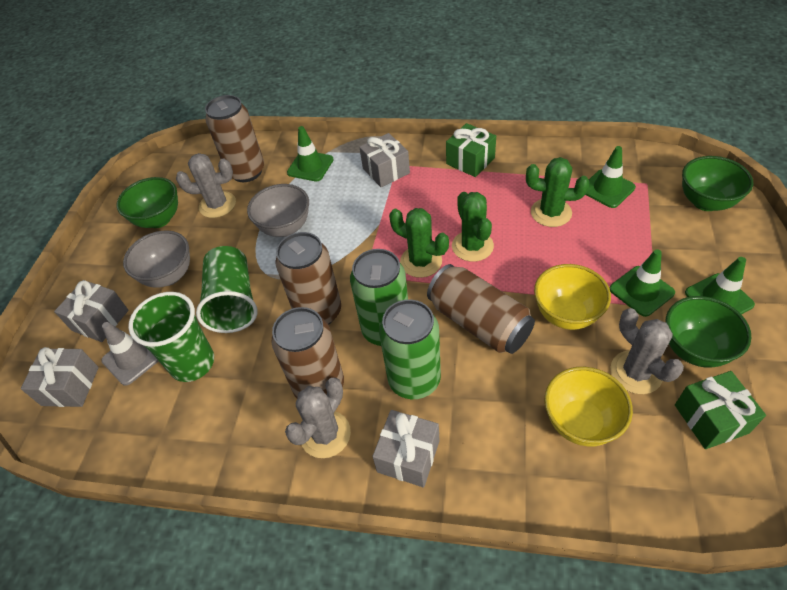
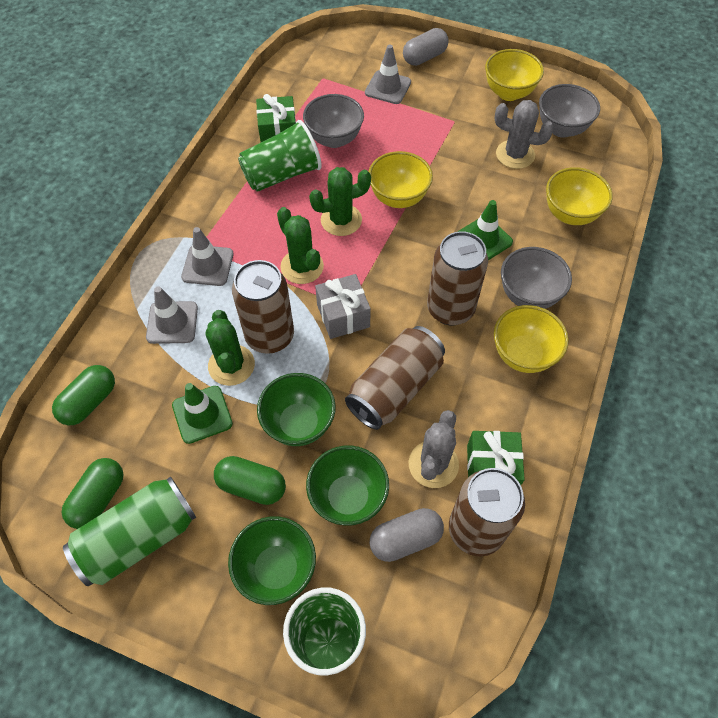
green can: [350,249,408,346] [379,299,441,399] = 2 -> [63,476,196,586] = 1
green capsule: none = 0 -> [52,365,115,425] [61,458,124,529] [214,456,286,505] = 3
green traffic cone: [287,126,334,181] [585,146,636,208] [610,249,675,317] [685,257,755,314] = 4 -> [172,383,233,444] [457,200,513,260] = 2
grey bowl: [123,231,190,287] [247,184,309,237] = 2 -> [303,94,364,148] [501,247,572,309] [539,84,600,138] = 3
grey cactus: [176,153,236,218] [285,378,351,458] [611,308,684,394] = 3 -> [409,410,459,488] [495,100,554,169] = 2
grey capsule: none = 0 -> [369,508,444,562] [403,28,449,66] = 2
grey gift: [21,347,99,407] [54,280,129,342] [359,133,410,187] [372,410,440,488] = 4 -> [315,274,371,339] = 1
grey traffic cone: [101,322,159,386] = 1 -> [146,286,198,344] [181,227,234,286] [365,44,411,104] = 3
yellow bowl: [534,264,611,330] [544,367,633,446] = 2 -> [369,151,433,208] [485,49,544,101] [494,305,569,373] [546,167,613,225] = 4

